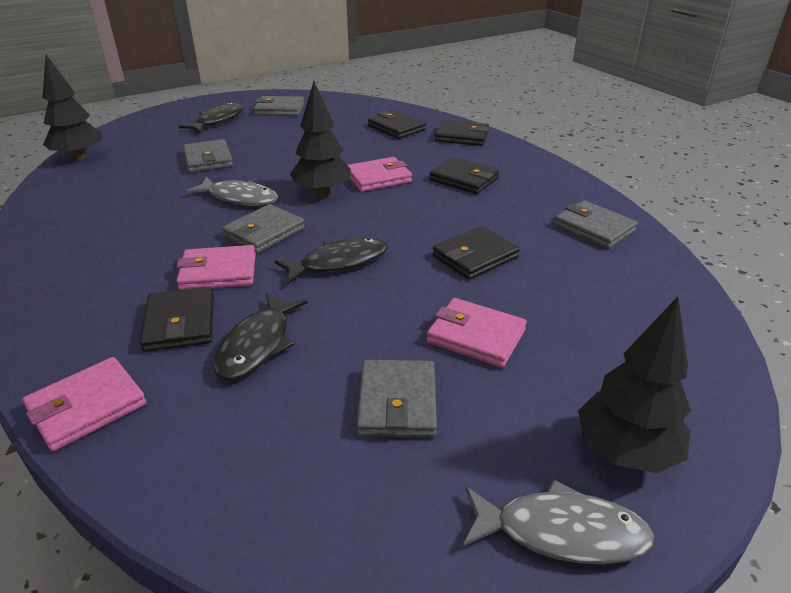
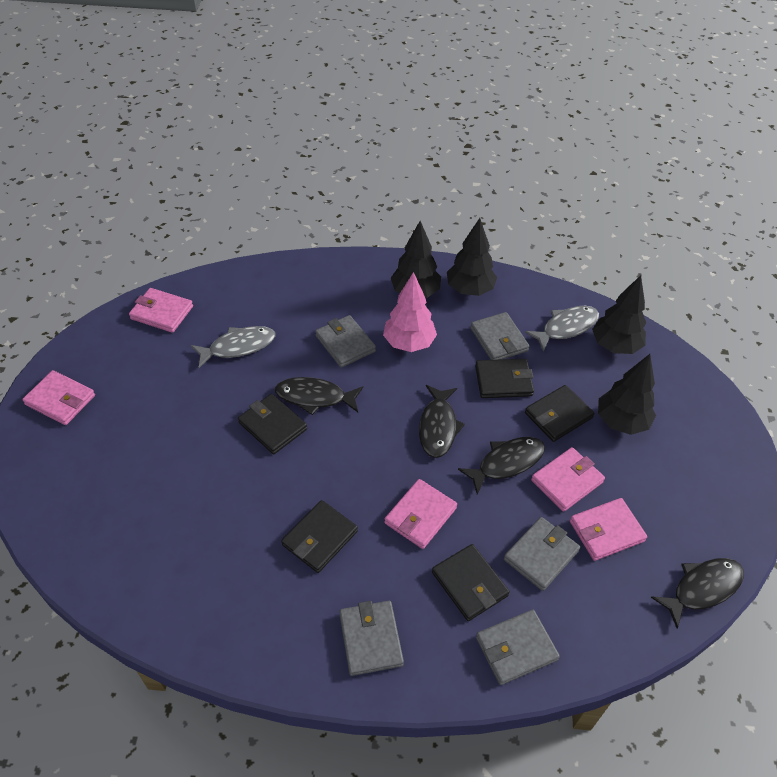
black fish: [179,102,244,133] [213,293,307,380] [275,238,388,284] = 3 -> [275,377,363,415] [419,385,465,458] [458,437,545,494] [651,558,744,629] = 4
black tree: [42,55,102,161] [290,81,351,196] [578,296,691,473] = 3 -> [391,221,441,298] [447,218,497,296] [592,275,646,354] [598,354,656,435] = 4
pink tree: none = 0 -> [383,272,437,352] = 1
pink wallet: [22,357,146,451] [176,245,256,290] [347,157,412,192] [427,298,527,368] = 4 -> [22,370,95,425] [129,288,193,333] [384,479,457,549] [531,447,605,512] [570,498,647,561] = 5

